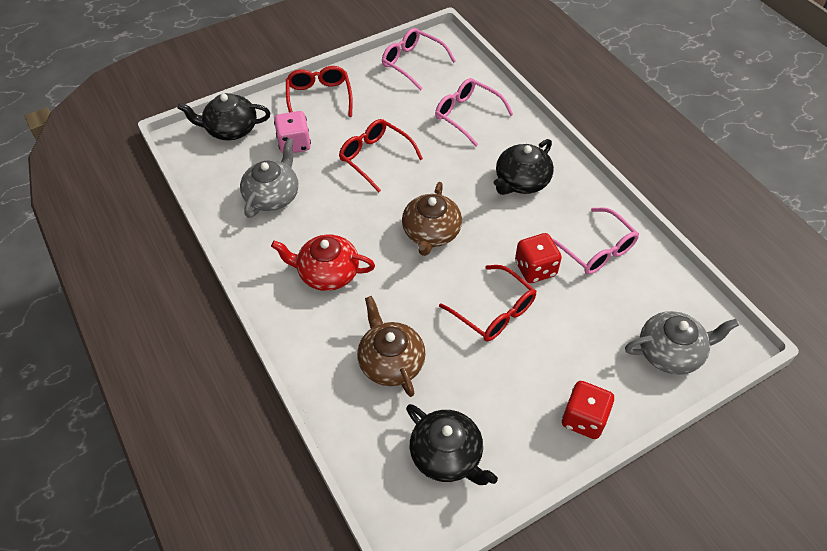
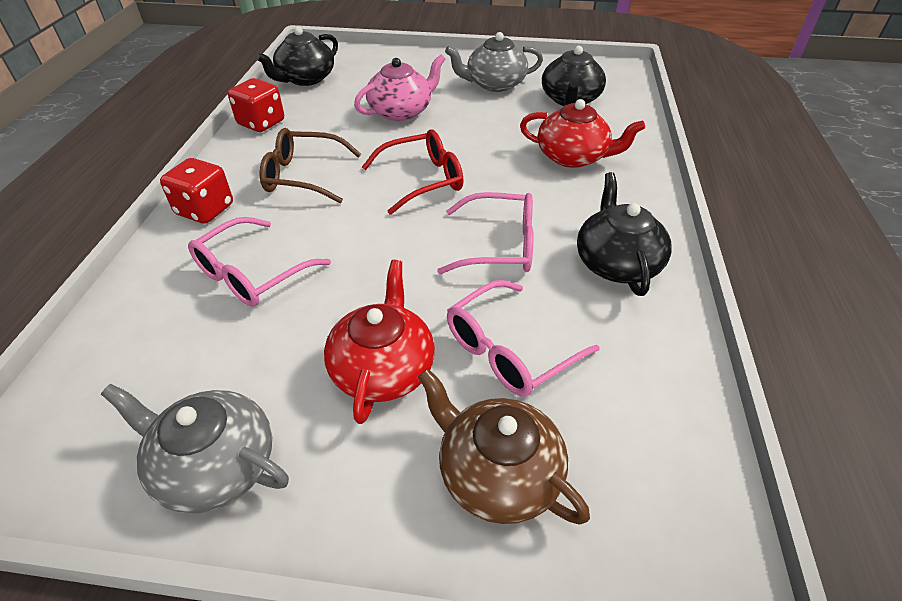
brown glasses: none = 0 -> [259,128,361,203] = 1
brown teapot: [357,296,426,397] [402,182,462,256] = 2 -> [418,369,590,525] = 1
pink dice: [274,111,311,154] = 1 -> none = 0
pink teapot: none = 0 -> [354,54,445,121] = 1
red glasses: [286,66,353,117] [339,119,423,192] [439,265,536,341] = 3 -> [362,129,463,215] = 1
red teapot: [271,234,375,291] = 1 -> [324,260,435,424] [520,99,645,168] = 2

